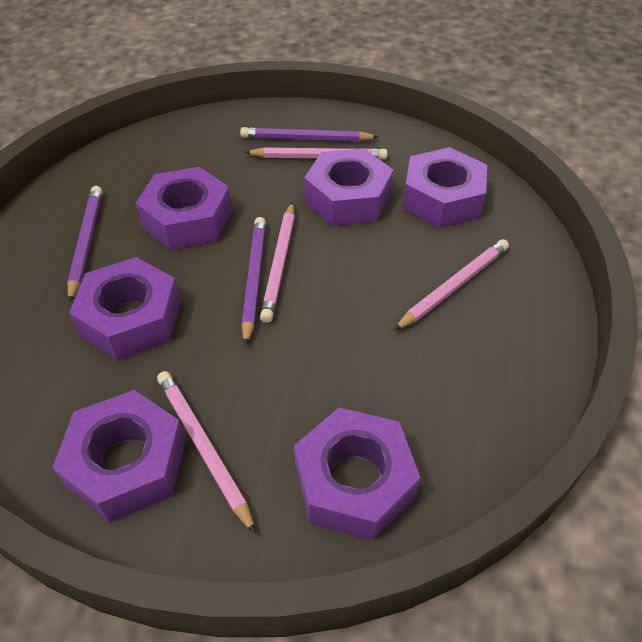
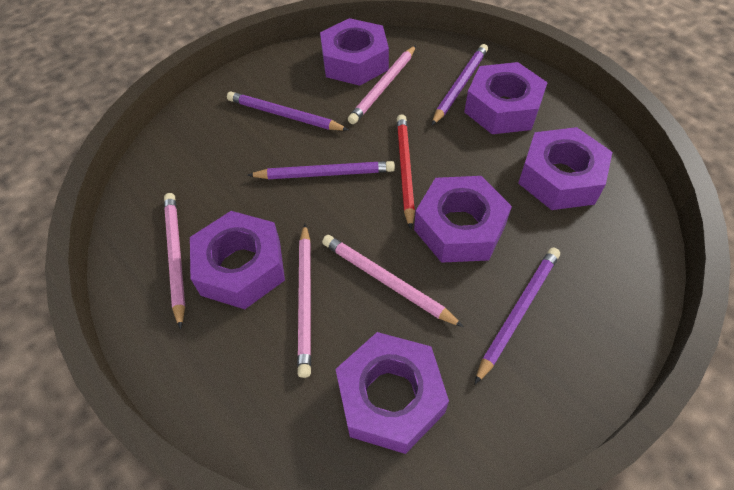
purple pencil: [67,186,102,303] [240,127,378,141] [241,217,266,346] = 3 -> [227,91,348,131] [248,161,395,179] [432,44,488,125] [475,248,560,384] = 4
red pencil: none = 0 -> [397,114,415,230] = 1

